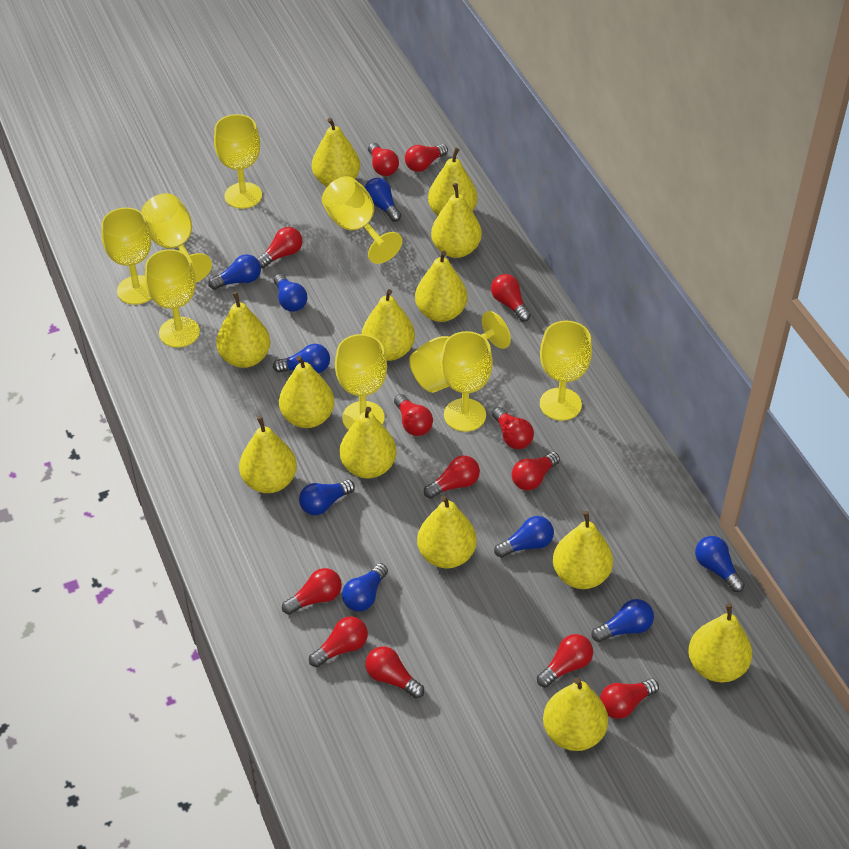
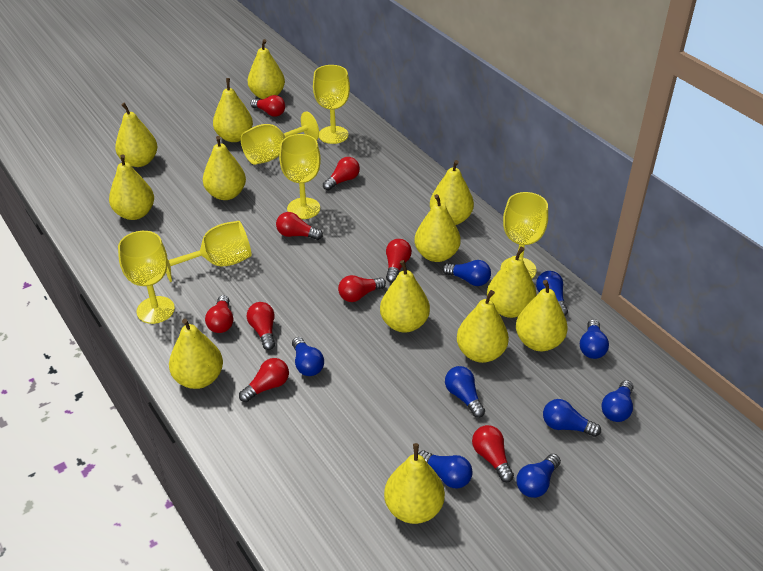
red light bulb: [257,227,302,268] [282,568,342,615] [309,616,368,667] [365,646,424,698] [368,143,399,176] [394,394,433,436] [405,144,448,172] [424,455,480,499] [491,274,531,322] [492,407,534,449] [512,452,560,491] [537,634,593,687] [600,678,659,719] = 13 -> [205,295,233,333] [239,358,289,402] [247,302,275,350] [251,95,285,117] [276,212,323,240] [323,157,360,191] [338,275,386,302] [386,239,412,283] [472,425,514,482] = 9
yellow goblet: [101,207,152,305] [141,193,212,282] [145,249,200,348] [214,114,262,209] [322,176,402,264] [335,334,387,430] [409,311,511,393] [440,331,493,432] [540,321,592,421] = 9 -> [118,231,175,324] [166,221,252,282] [241,111,319,165] [279,134,321,219] [313,65,350,144] [501,192,548,278] = 6

